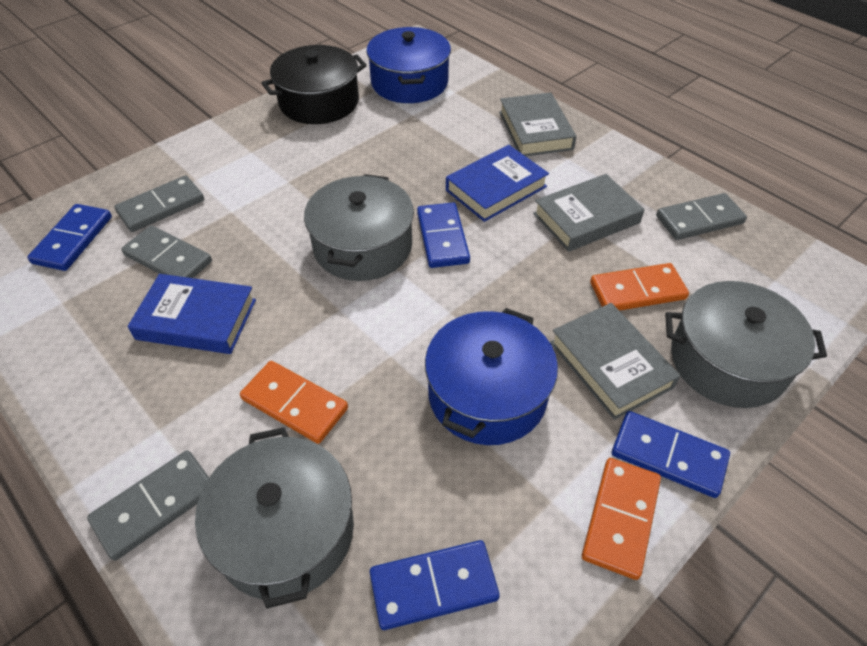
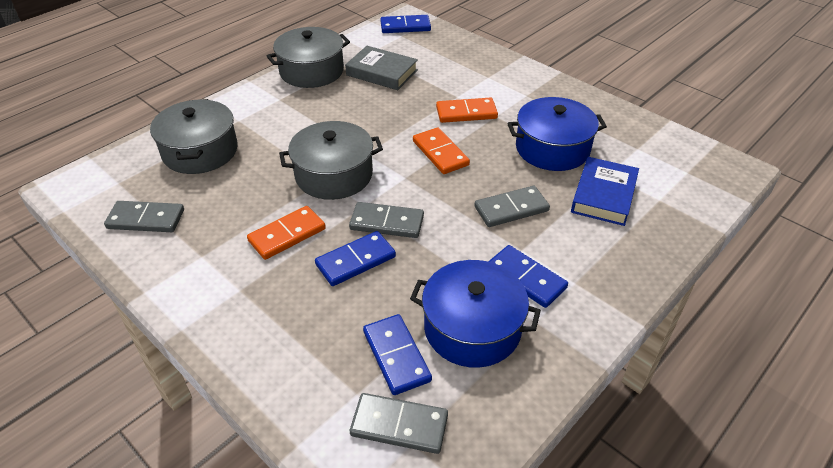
black pot: [262,45,367,124] = 1 -> none = 0
blue book: [128,274,256,354] [446,145,549,222] = 2 -> [571,157,639,226] = 1
grey book: [499,92,577,156] [533,174,645,252] [550,303,680,420] = 3 -> [345,46,418,90] = 1

